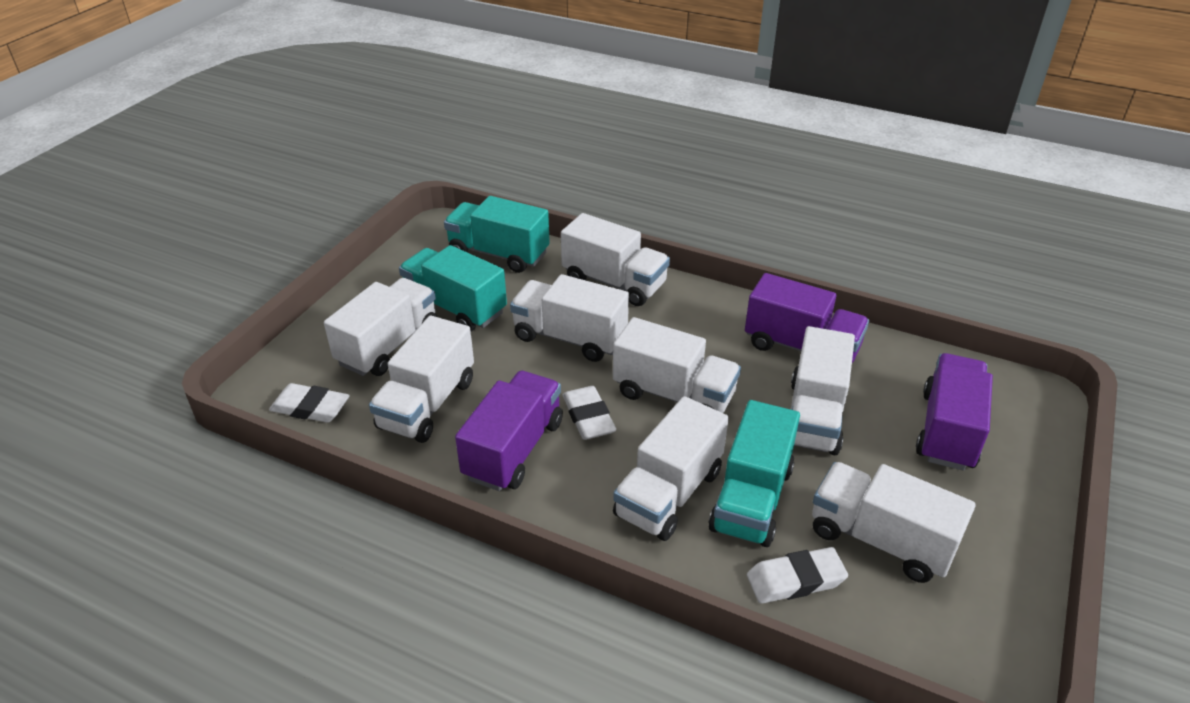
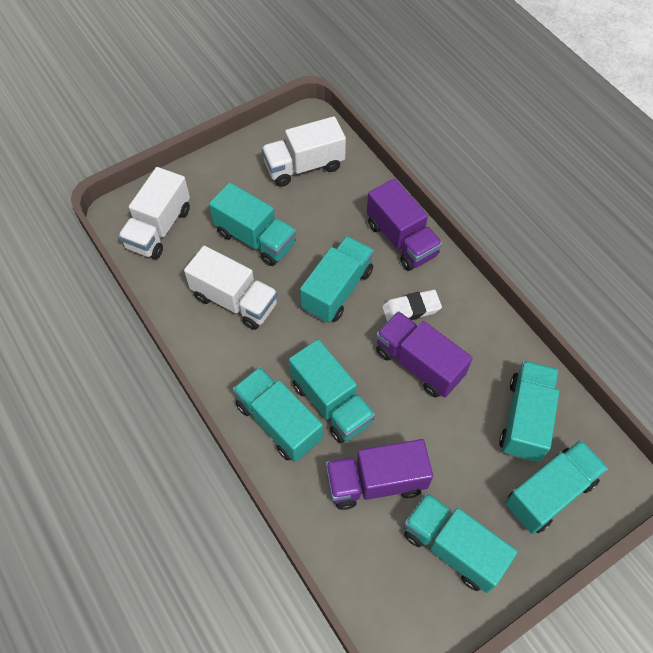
turquoise truck: [399,245,507,332] [444,196,550,273] [709,400,800,547] = 3 -> [209,183,296,266] [233,367,323,462] [289,339,375,443] [300,236,374,323] [404,493,518,593] [499,360,559,462] [505,440,608,534] = 7
white eraser: [269,383,350,423] [563,386,616,440] [747,547,848,604] = 3 -> [382,289,442,322] = 1
white truck: [324,278,437,376] [369,316,474,443] [510,274,629,362] [561,213,670,306] [613,317,741,413] [613,396,729,541] [791,326,855,455] [812,462,976,583] = 8 -> [118,167,190,259] [184,246,278,330] [262,116,346,187] = 3

